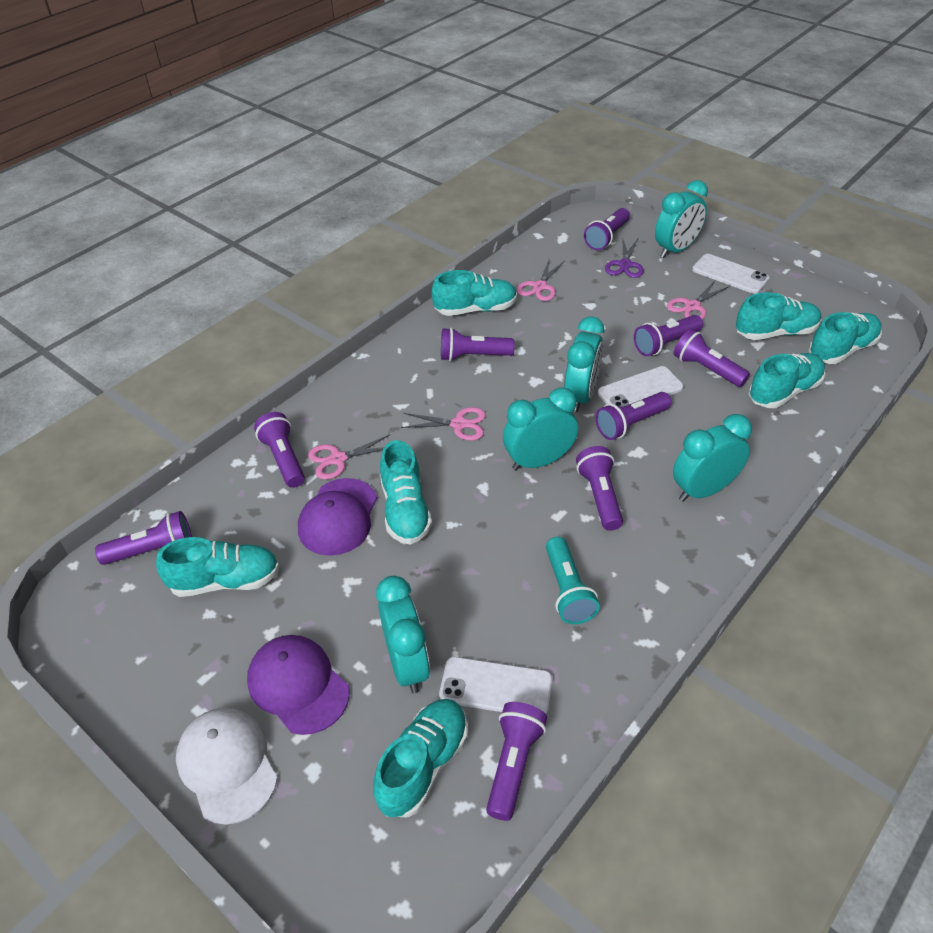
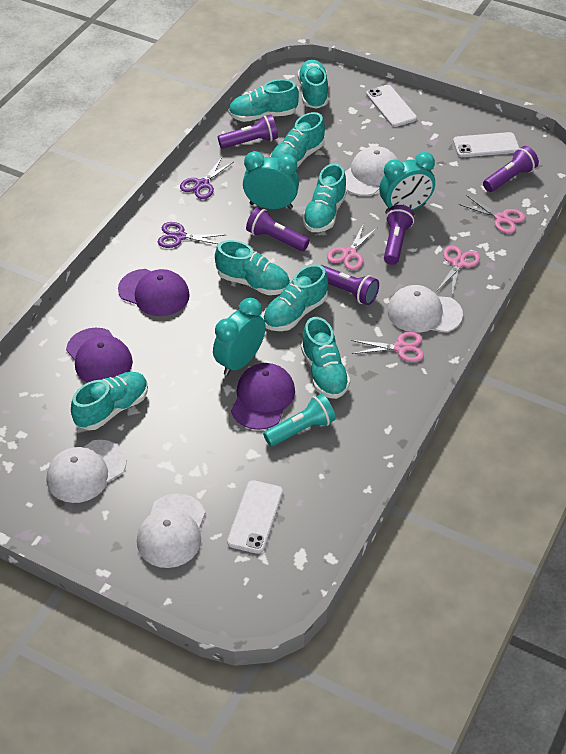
purple cap: [247,635,350,735] [298,478,377,556] = 2 -> [66,328,133,383] [118,269,190,316] [231,363,295,430] = 3
purple flashlight: [95,511,192,565] [254,412,305,488] [441,328,515,361] [486,702,547,821] [576,446,623,531] [584,208,630,250] [595,392,671,440] [634,315,703,356] [674,329,750,387] = 9 -> [218,114,278,149] [246,207,310,251] [321,265,379,305] [384,205,414,265] [483,146,539,192] = 5
purple scissors: [605,237,644,278] = 1 -> [158,222,225,248] [180,157,233,199] = 2
turquoise clock: [376,576,430,693] [503,387,578,471] [564,317,604,412] [655,180,708,258] [673,414,752,502] = 5 -> [213,298,266,376] [243,151,299,209] [380,152,435,214] = 3
turquoise shoe: [156,537,280,597] [373,699,468,817] [380,440,432,544] [432,270,517,316] [736,292,821,340] [749,353,825,408] [809,312,882,364] = 7 -> [71,372,148,430] [215,240,290,295] [228,79,299,122] [263,264,328,331] [270,112,325,168] [298,59,328,109] [301,317,350,399] [302,163,347,232] = 8
white cap: [176,708,278,825] = 1 -> [47,440,126,503] [137,493,205,568] [345,146,398,196] [387,285,463,333] = 4

